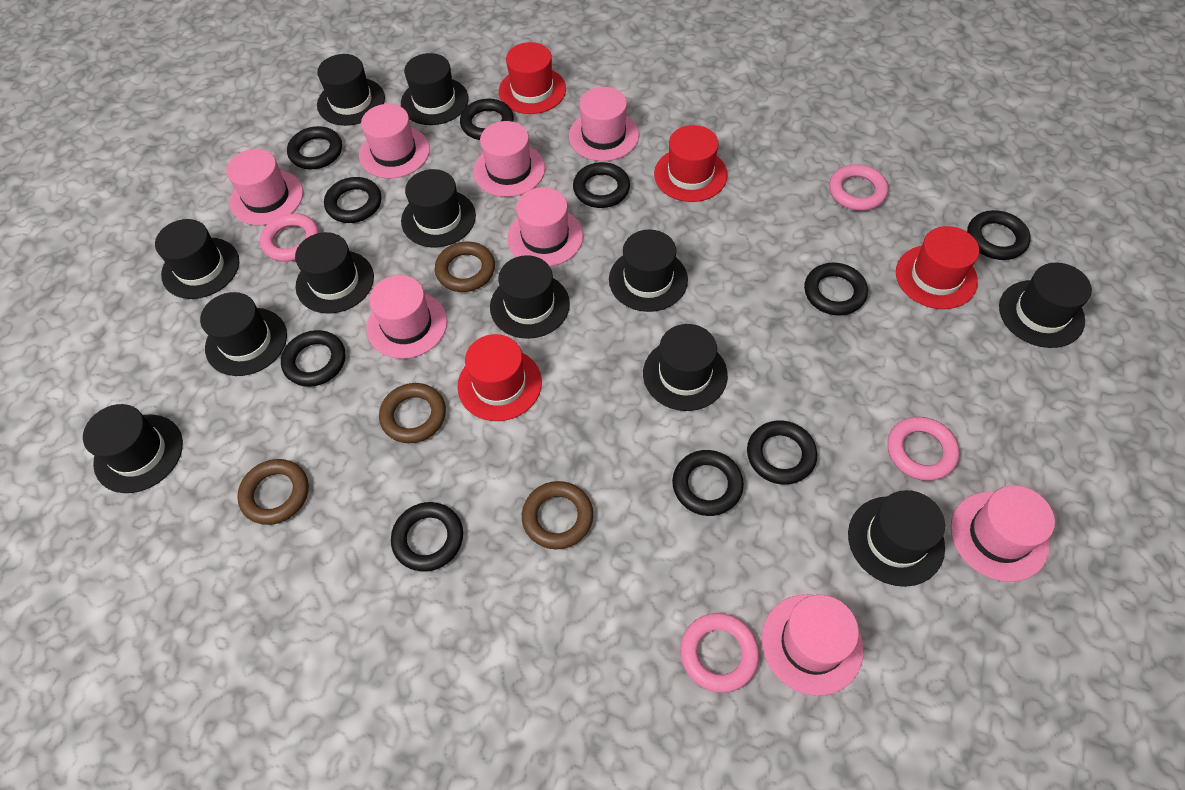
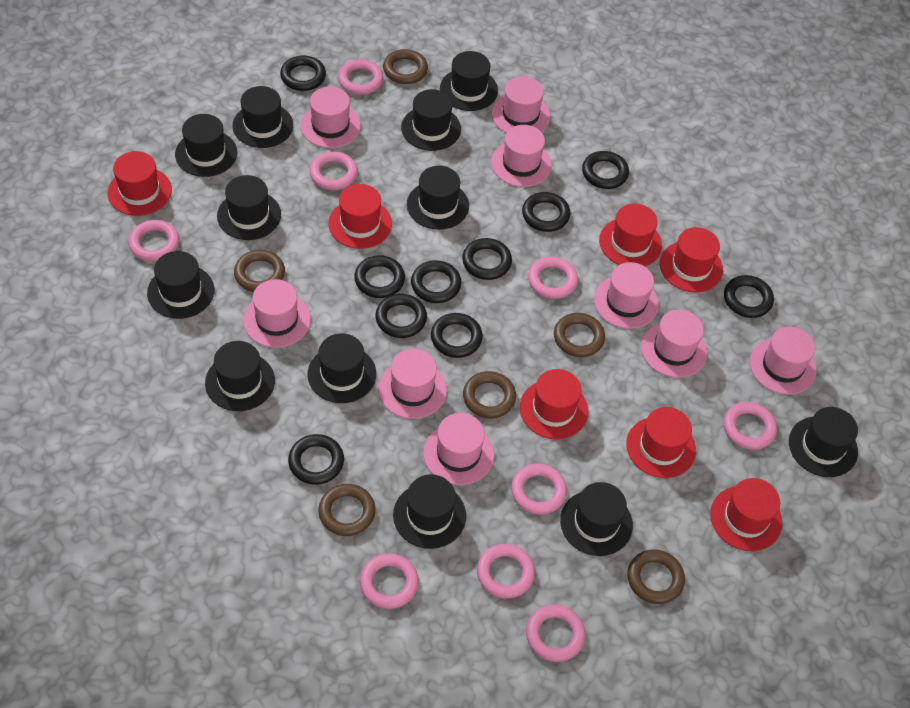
brown ring: [237,459,309,525] [379,383,446,443] [435,242,495,292] [522,481,593,550] = 4 -> [234,250,285,292] [318,484,376,536] [383,49,428,84] [463,371,516,418] [554,313,605,357] [627,549,685,604] = 6
pink hat: [226,149,303,225] [359,104,430,179] [366,275,447,359] [473,121,545,197] [507,187,583,266] [569,87,639,161] [762,594,863,696] [951,486,1055,582] = 8 -> [243,279,311,348] [300,86,361,148] [378,349,447,419] [423,413,494,485] [491,76,551,133] [491,125,552,187] [594,262,659,329] [641,310,707,378] [750,327,816,395] = 9
pink ring: [260,213,319,262] [680,613,759,693] [829,164,888,211] [887,417,959,481] = 4 -> [128,220,179,262] [310,151,358,190] [338,59,383,95] [360,553,419,609] [477,544,535,599] [511,464,567,515] [526,604,585,662] [528,257,578,299] [724,402,777,450] = 9
red hat: [457,334,542,421] [499,42,566,114] [654,125,728,202] [896,226,979,309] = 4 -> [108,151,172,216] [328,184,392,249] [520,369,588,439] [599,203,662,266] [626,407,696,478] [660,227,723,292] [710,478,782,551] = 7

